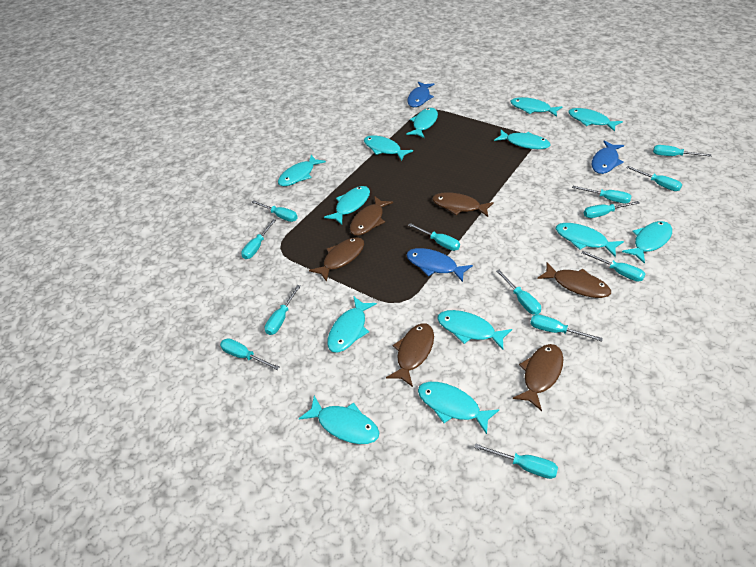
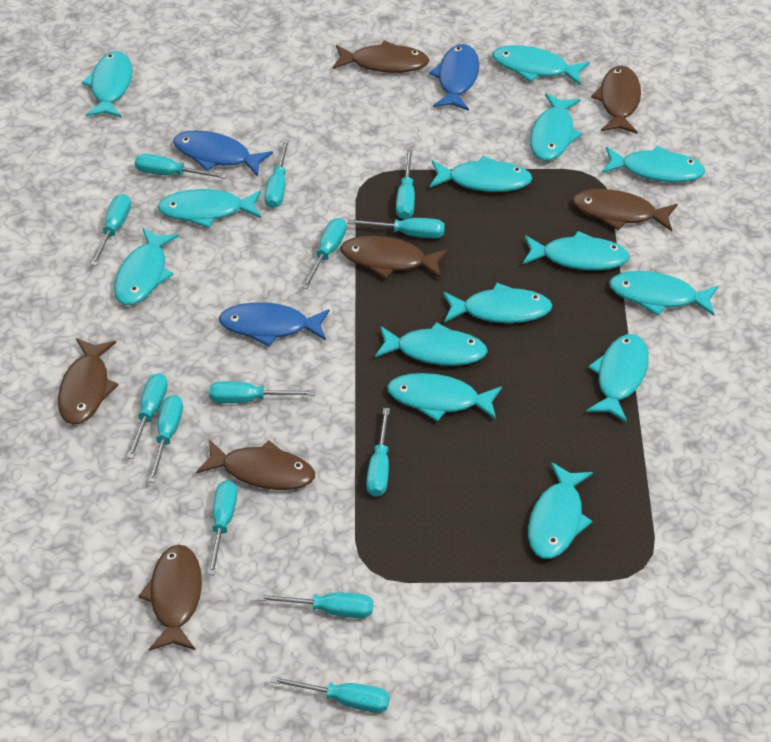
brown fish: [309,237,364,282] [350,196,393,236] [386,323,434,387] [432,192,494,217] [513,344,563,411] [537,262,611,298] = 6 -> [58,338,118,425] [138,545,202,651] [196,439,315,490] [332,41,430,73] [340,236,448,279] [572,189,678,231] [591,66,641,134] = 7
turquoise fish: [278,155,326,186] [299,396,379,444] [324,186,370,225] [327,296,377,352] [364,135,413,161] [406,108,438,138] [418,382,499,434] [437,310,512,350] [494,130,550,149] [510,97,562,117] [556,223,624,257] [568,108,623,132] [622,221,672,264] = 13 -> [82,51,132,118] [114,228,179,305] [157,189,261,228] [375,322,488,366] [387,373,502,422] [429,156,533,192] [443,283,553,323] [492,45,589,85] [522,231,630,270] [528,462,593,559] [530,93,583,161] [586,334,649,422] [602,145,706,182] [609,271,719,316] = 14

